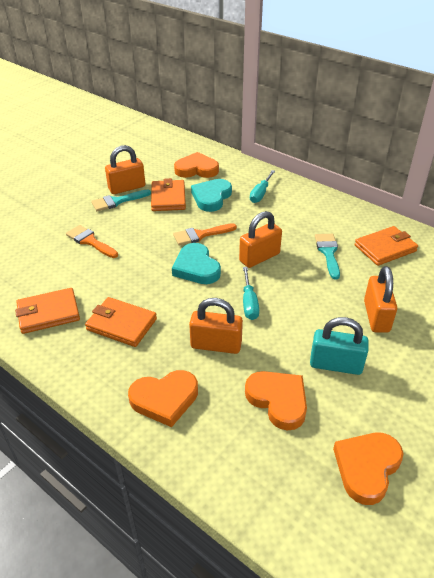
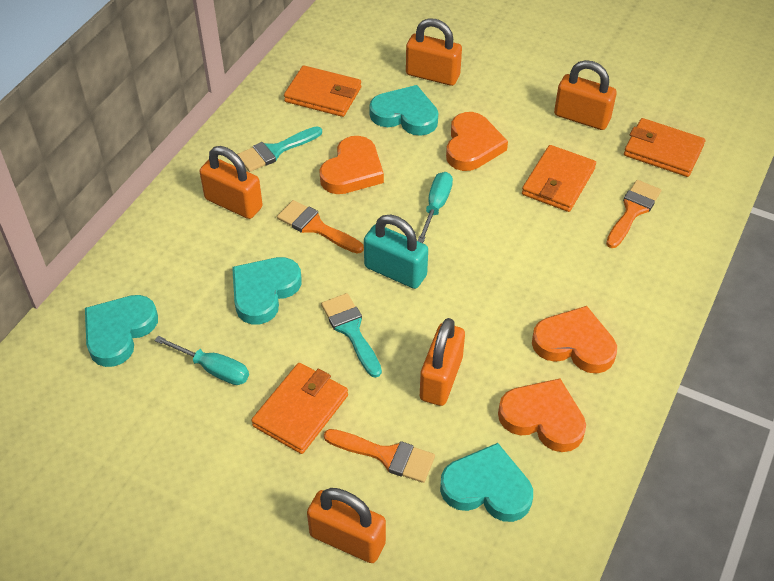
orange brush: [66,225,118,258] [173,223,237,245] = 2 -> [277,200,364,254] [324,429,435,483] [606,180,661,248] = 3
orange padlock: [105,145,145,194] [189,298,243,354] [239,211,282,268] [364,266,397,333] = 4 -> [199,146,263,219] [307,488,386,563] [406,18,462,86] [420,318,465,406] [554,60,617,130] = 5
turquoise heart: [172,243,221,284] [191,179,232,212] = 2 -> [85,295,158,367] [232,257,302,324] [369,85,438,136] [440,443,533,522] = 4

